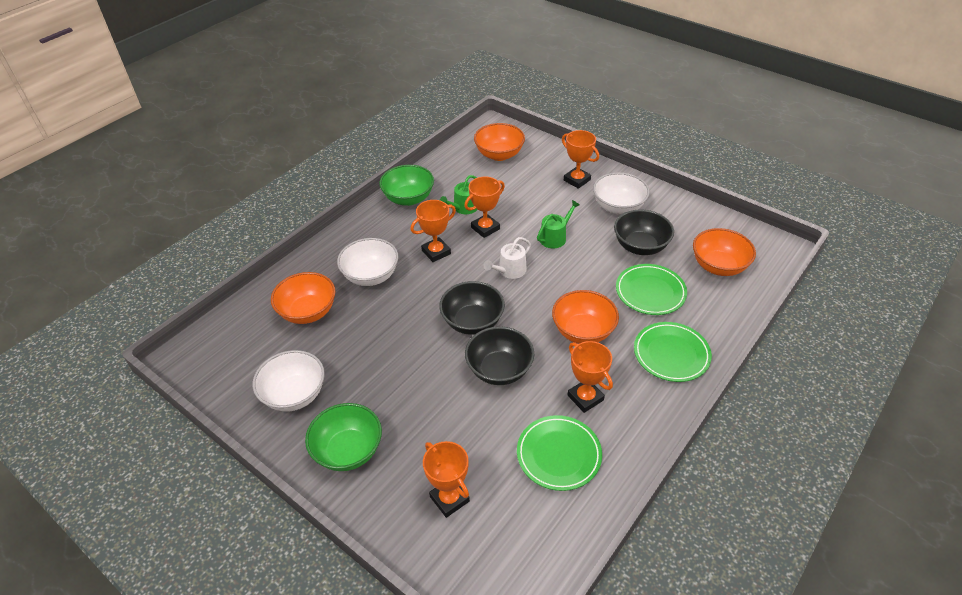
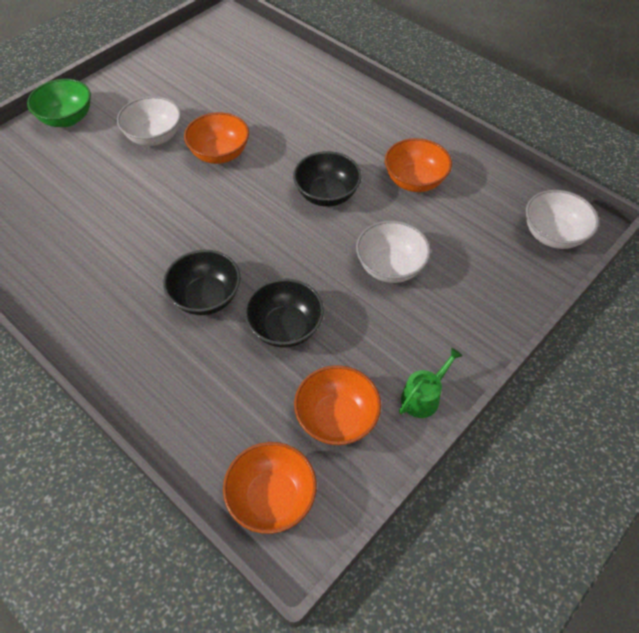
green bowl: [305,403,382,471] [379,165,434,206] = 2 -> [27,79,91,127] = 1
green plate: [517,415,602,491] [616,264,687,315] [634,322,712,382] = 3 -> none = 0
green watering can: [440,175,478,214] [537,200,580,248] = 2 -> [399,348,463,418] = 1
orange trophy: [410,200,456,262] [423,441,470,518] [464,176,505,238] [562,130,599,189] [568,341,613,413] = 5 -> none = 0
white watering can: [484,237,531,279] = 1 -> none = 0

